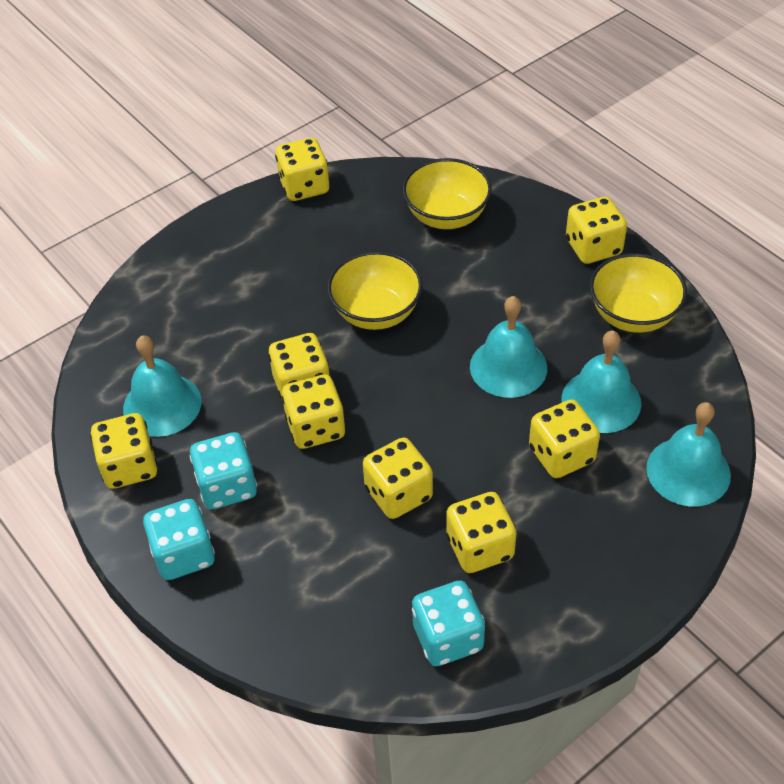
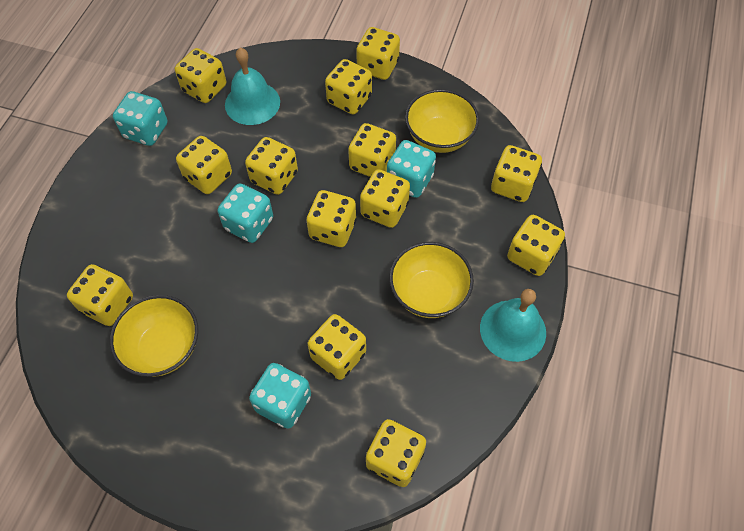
turquoise bell: [123,335,201,437] [470,296,547,398] [561,331,641,433] [646,402,731,506] = 4 -> [225,48,280,125] [480,289,546,362] = 2
turquoise dice: [143,499,215,580] [190,432,257,509] [412,581,485,666] = 3 -> [113,91,168,146] [218,183,273,243] [249,363,311,429] [387,140,436,198] = 4
yellow dice: [90,413,158,489] [268,333,330,399] [275,138,329,201] [282,374,346,449] [363,438,433,519] [446,492,516,573] [529,399,600,478] [566,197,627,264] = 8 -> [67,264,133,326] [175,48,226,103] [176,136,232,194] [245,137,298,195] [306,190,356,247] [308,314,366,380] [325,59,372,114] [348,123,396,177] [356,27,400,80] [360,169,410,228] [366,419,426,487] [491,145,542,202] [507,215,565,276] = 13

